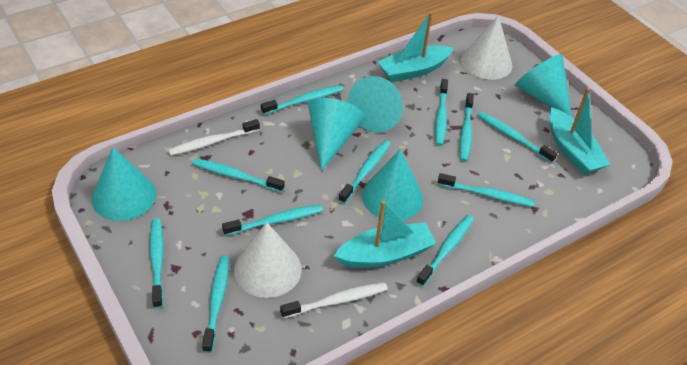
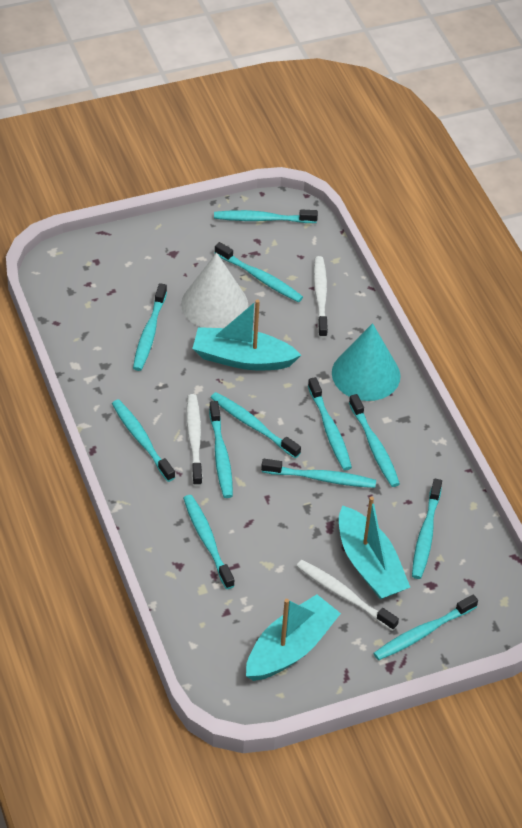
turquoise cone: [91,147,156,221] [308,98,365,171] [348,76,403,132] [362,149,423,220] [515,54,572,117] = 5 -> [332,323,401,401] = 1
turquoise toothbrush: [150,218,164,308] [192,158,284,192] [202,255,229,353] [222,205,323,236] [261,85,344,115] [338,140,391,204] [416,215,474,287] [435,79,448,146] [438,173,535,207] [460,93,474,162] [477,111,557,163] = 11 -> [112,399,175,482] [133,283,167,371] [183,495,235,589] [209,401,233,498] [211,392,301,458] [214,210,318,223] [215,242,303,302] [261,459,376,488] [308,377,352,470] [349,394,400,487] [374,595,478,660] [412,479,442,579] = 12
white cone: [234,222,302,298] [461,15,512,80] = 2 -> [181,253,248,328] = 1
white toothbrush: [168,119,260,156] [280,282,388,318] = 2 -> [186,394,203,486] [297,560,399,631] [314,256,328,338] = 3

